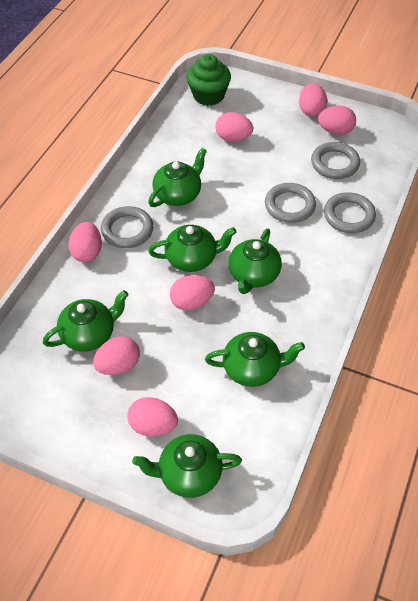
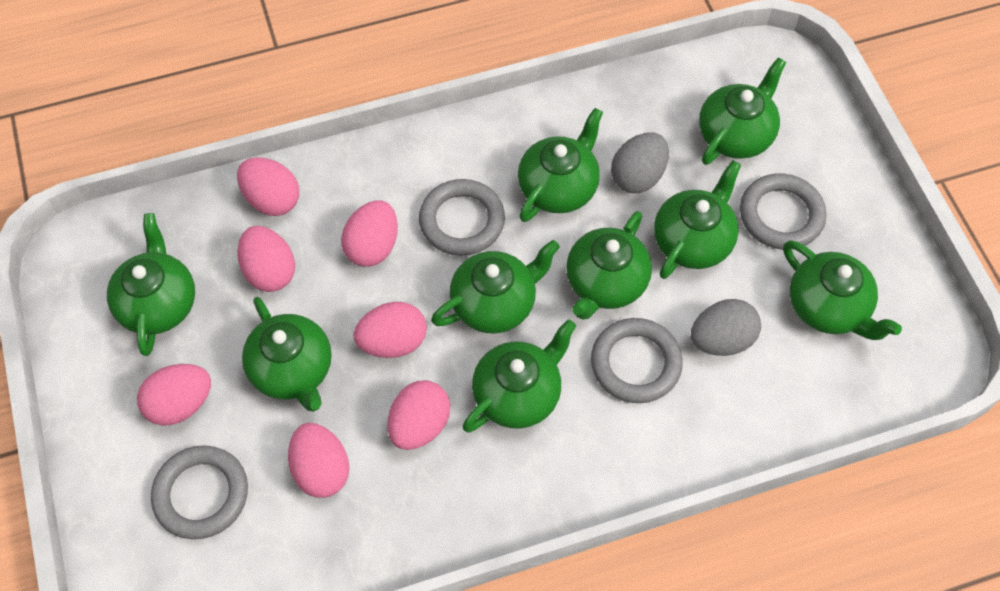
green cupcake: [187,54,231,106] = 1 -> none = 0
green teapot: [43,290,129,351] [132,434,242,498] [148,148,207,207] [148,225,236,272] [205,332,305,387] [229,228,282,294] = 6 -> [107,213,195,356] [242,297,332,411] [431,240,560,333] [462,319,576,433] [518,108,603,222] [566,211,652,320] [654,160,741,279] [699,57,786,165] [783,240,902,340] = 9
grey egg: none = 0 -> [611,132,669,193] [691,299,761,356] = 2

